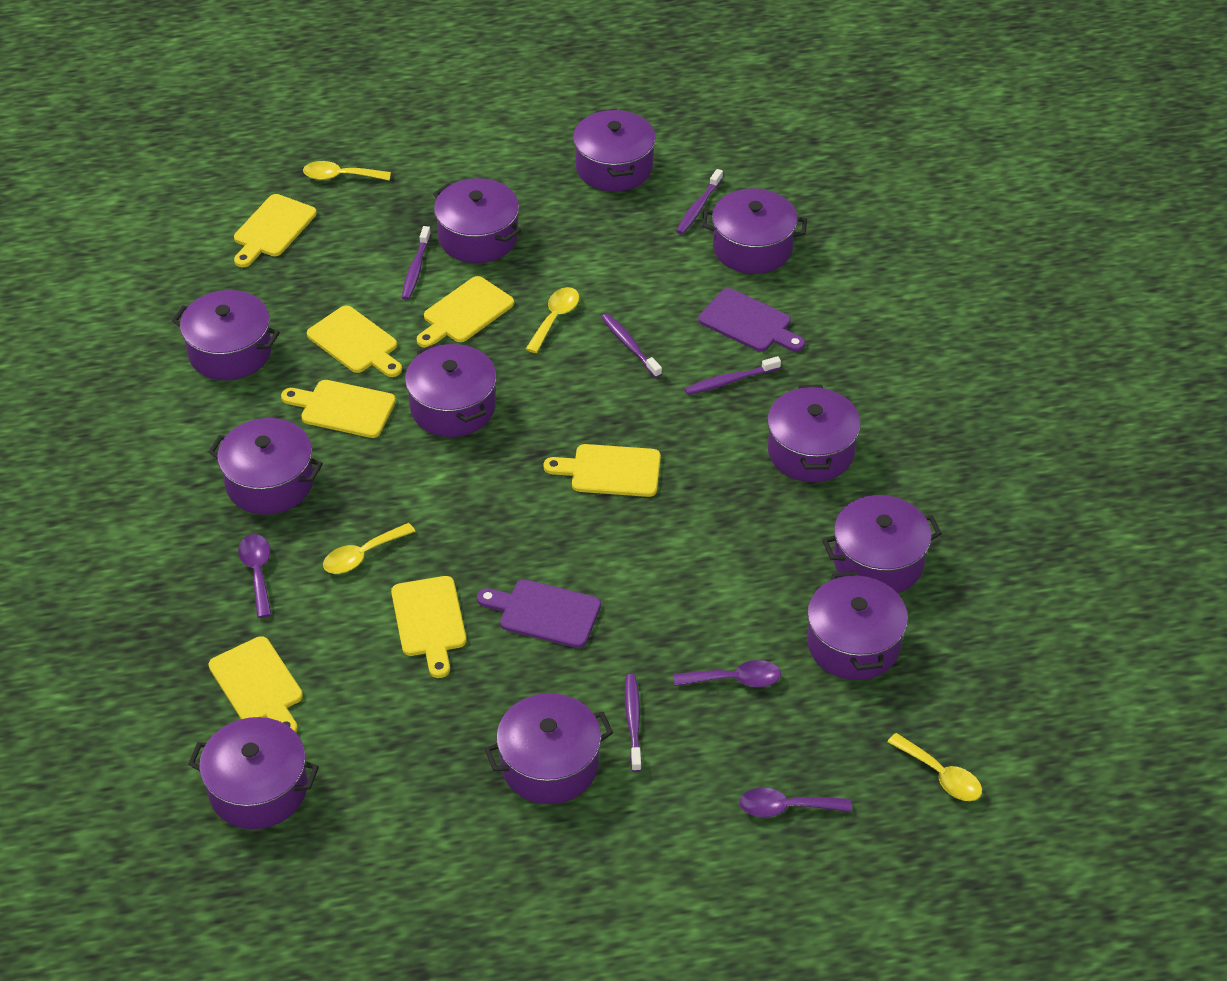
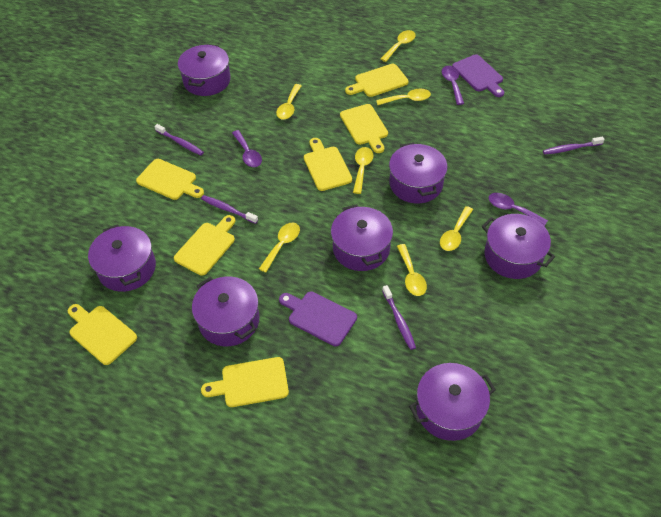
purple pot: [172,290,280,380] [188,717,319,829] [209,418,323,515] [405,343,496,437] [433,178,521,263] [484,693,613,804] [573,109,656,192] [702,189,807,274] [767,385,861,482] [807,571,908,680] [822,495,942,593] = 11 -> [88,224,156,292] [178,44,231,96] [192,277,260,346] [331,204,393,271] [389,142,448,203] [409,363,496,441] [482,214,555,279] = 7
purple toothbrush: [402,226,431,300] [601,313,662,378] [625,674,642,772] [676,169,723,234] [685,356,781,395] = 5 -> [154,124,204,155] [201,195,258,224] [382,285,416,350] [543,136,605,155] = 4
yellow spoon: [303,161,391,180] [323,523,416,574] [526,287,579,353] [887,733,982,801] = 4 -> [259,223,300,273] [276,84,302,120] [353,147,373,194] [376,88,431,105] [381,30,416,62] [397,244,427,296] [440,206,473,251] = 7

